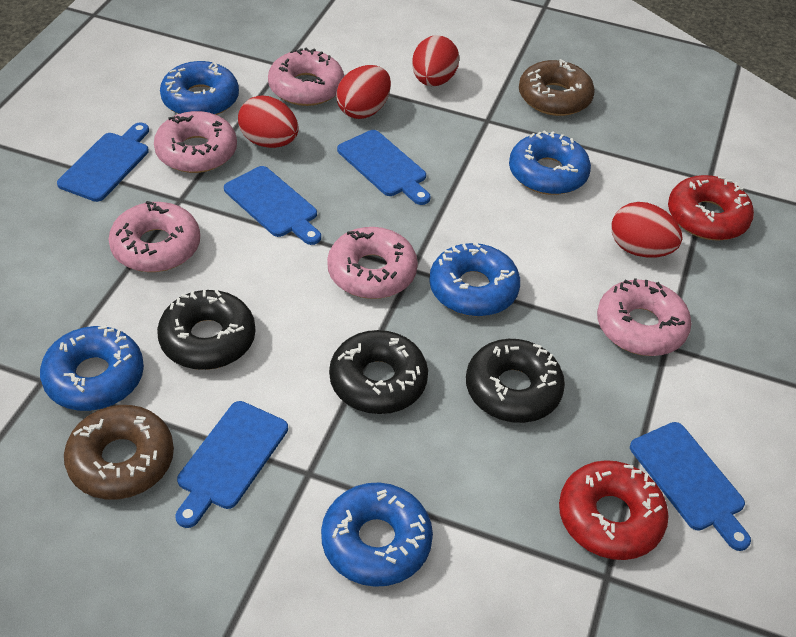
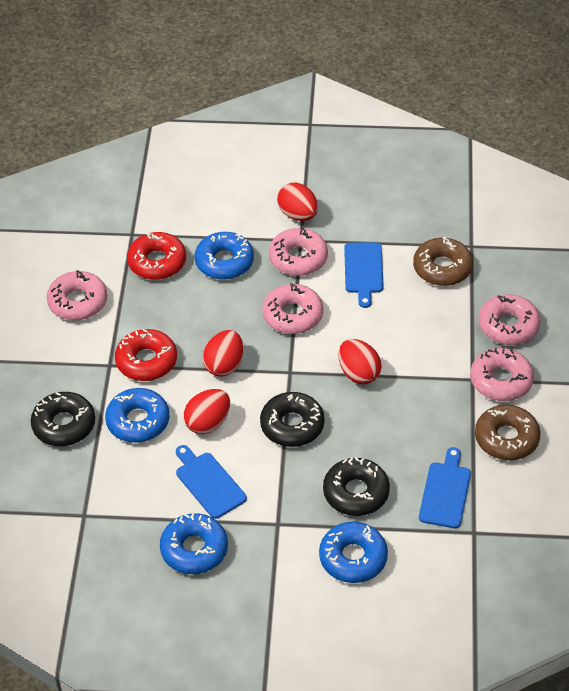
blue cutting board: [57,123,149,202] [176,401,288,528] [224,166,321,245] [337,130,430,205] [630,422,751,551] = 5 -> [176,445,247,519] [344,242,384,308] [419,447,471,528] = 3
blue donut: [40,326,144,411] [160,61,239,115] [321,483,433,587] [429,242,520,317] [509,130,591,195] = 5 -> [105,388,170,443] [160,513,228,574] [195,232,254,279] [319,522,388,583] = 4

